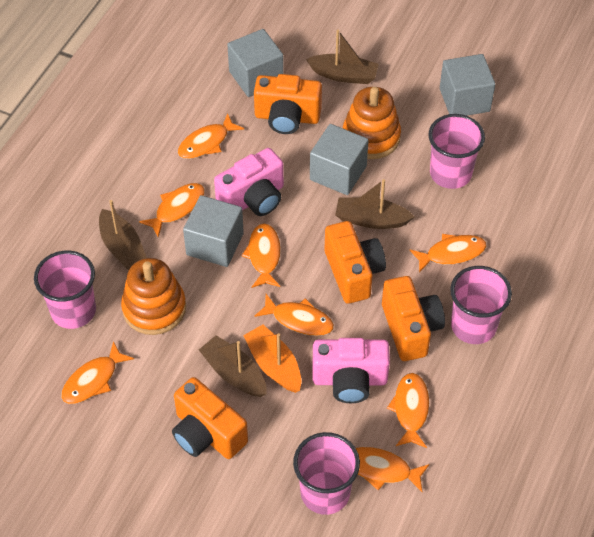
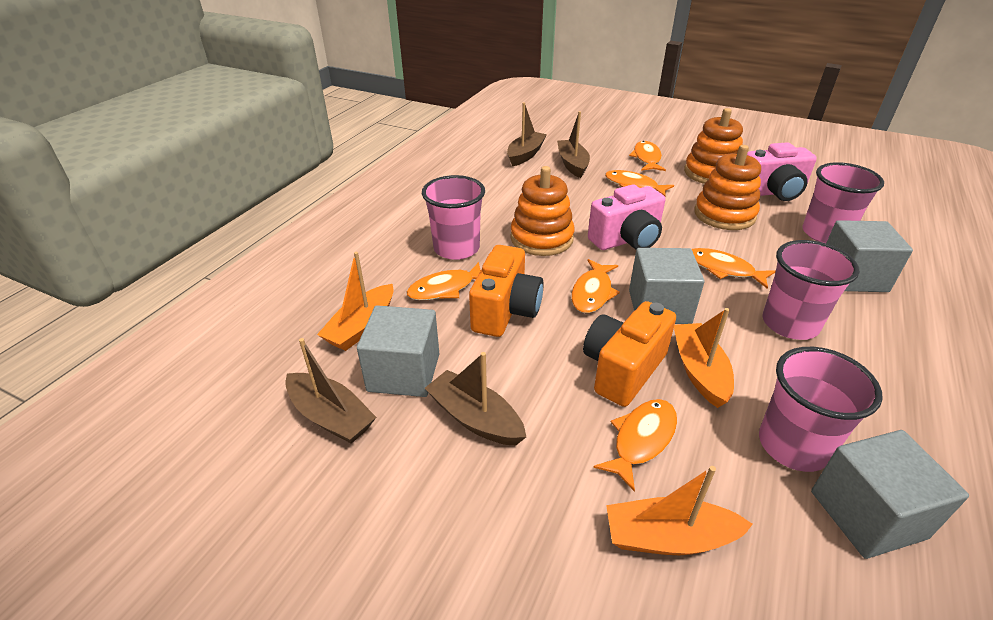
orange boat: [243,325,301,393] = 1 -> [317,252,394,351] [606,466,753,555] [674,308,734,408] = 3
orange camera: [172,377,248,459] [254,74,322,134] [325,221,386,304] [382,276,445,361] = 4 -> [469,245,544,337] [583,301,676,407] = 2
orange fish: [61,341,134,404] [139,183,205,238] [178,113,244,159] [242,224,281,288] [255,294,334,336] [356,447,430,492] [387,373,429,448] [410,234,487,273] = 8 -> [407,262,481,300] [571,259,620,313] [593,399,677,492] [605,170,674,196] [629,141,666,171] [692,248,776,289] = 6
orange stacking toy: [121,258,186,335] [343,87,401,159] = 2 -> [510,166,575,256] [684,108,743,184] [694,145,761,230] = 3

